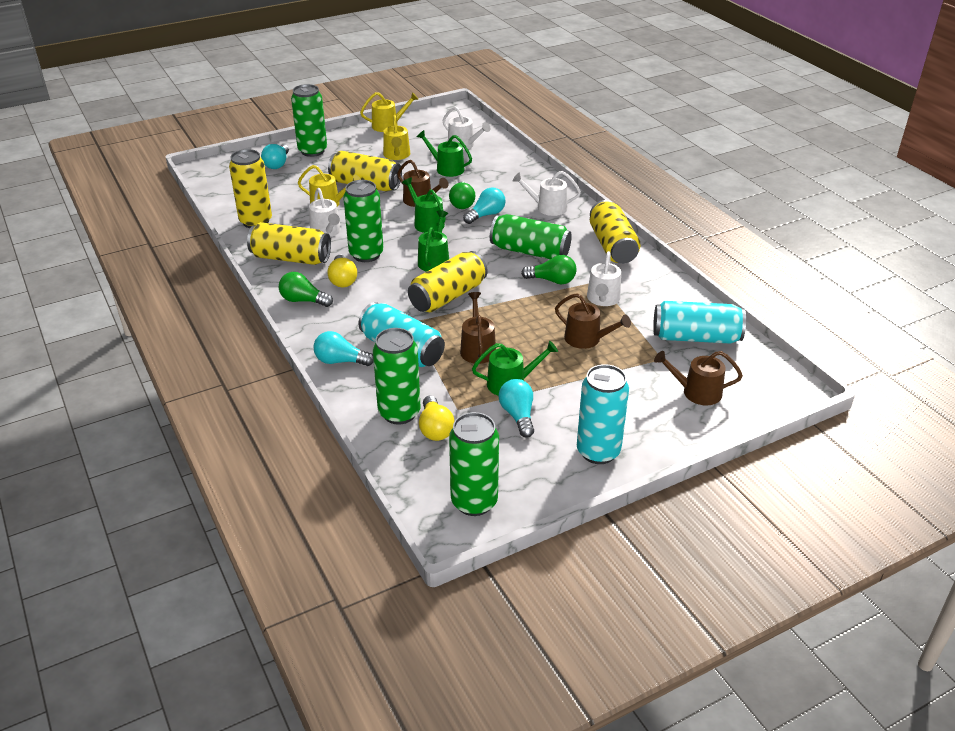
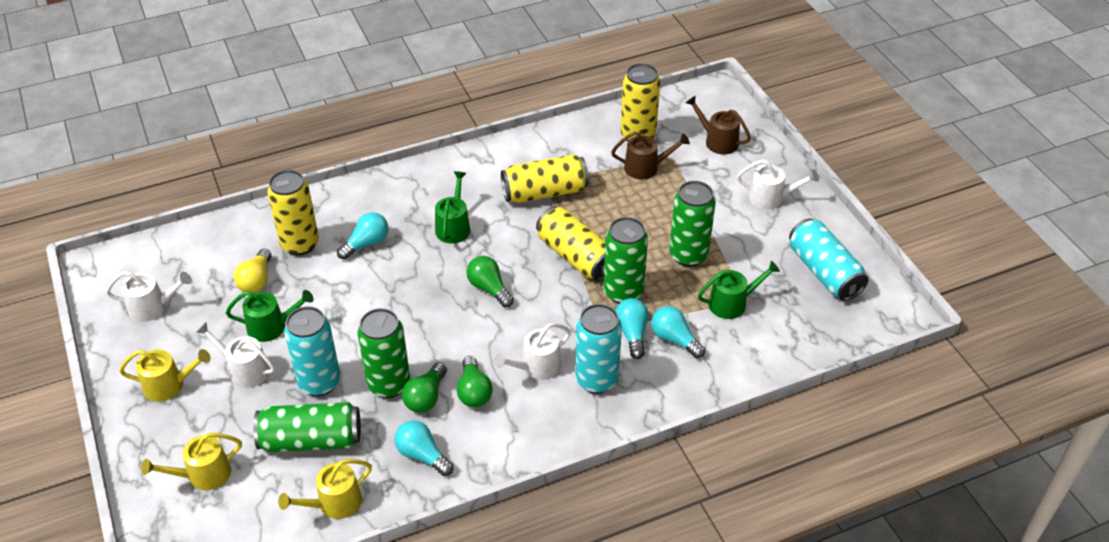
brown watering can: [397,160,449,207] [460,292,496,364] [555,293,631,349] [654,351,743,405] = 4 -> [611,132,690,180] [686,96,751,155] = 2
green can: [291,84,327,157] [343,180,383,262] [373,328,421,425] [449,412,499,516] [490,214,572,259] = 5 -> [253,402,361,452] [357,308,410,398] [603,217,648,304] [669,181,716,267] = 4
green watering can: [402,178,446,233] [417,130,472,177] [418,210,449,272] [472,341,558,396] = 4 -> [226,290,314,342] [435,171,470,243] [698,261,780,319] = 3
yellow can: [229,149,272,228] [247,222,331,265] [328,151,402,191] [408,251,488,312] [590,200,641,264] = 5 -> [267,170,319,255] [501,154,589,203] [536,207,605,281] [620,63,660,141] = 4
yellow light bulb: [327,255,357,287] [419,396,455,441] = 2 -> [234,248,272,293] = 1

